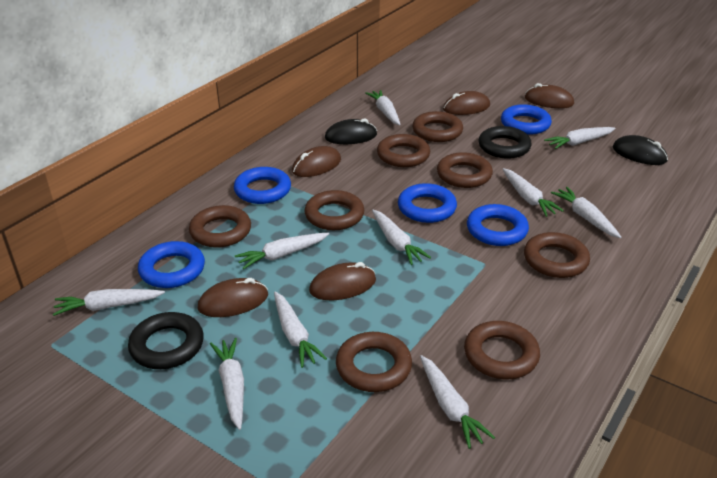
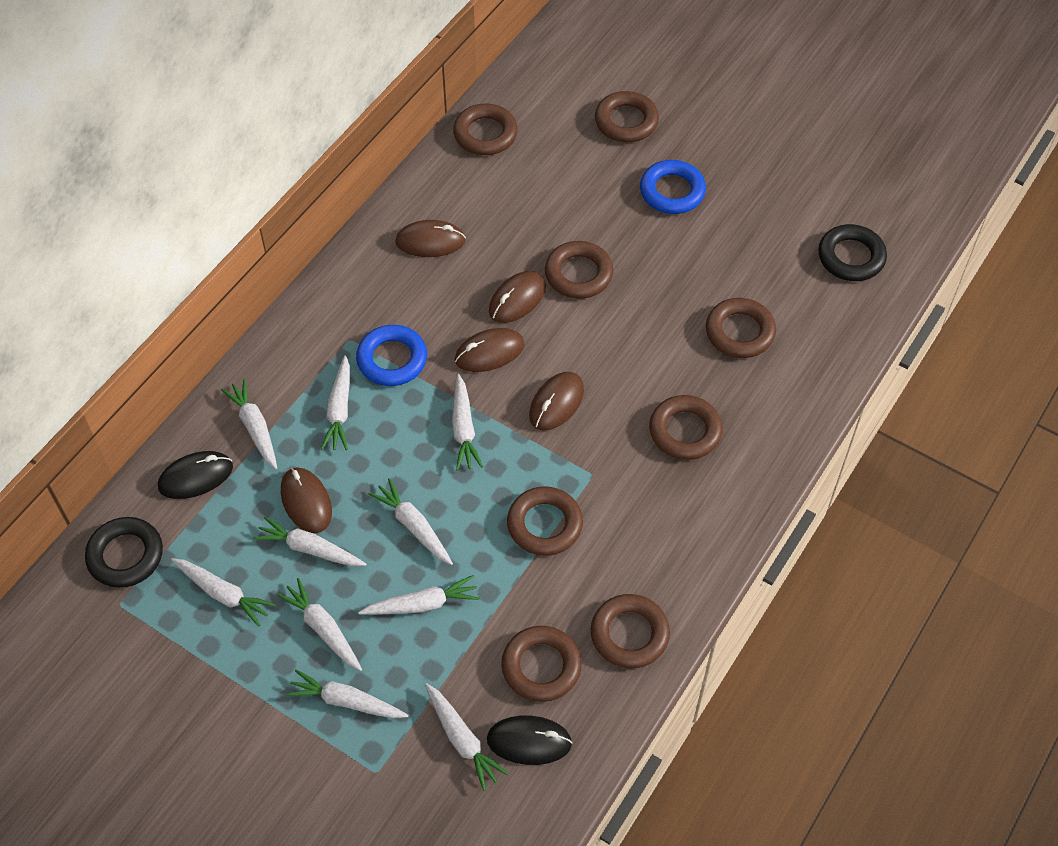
blue ring: [138,241,205,288] [234,167,291,204] [398,183,457,223] [467,204,529,246] [501,104,552,135] = 5 -> [356,325,427,386] [640,160,706,214] = 2

